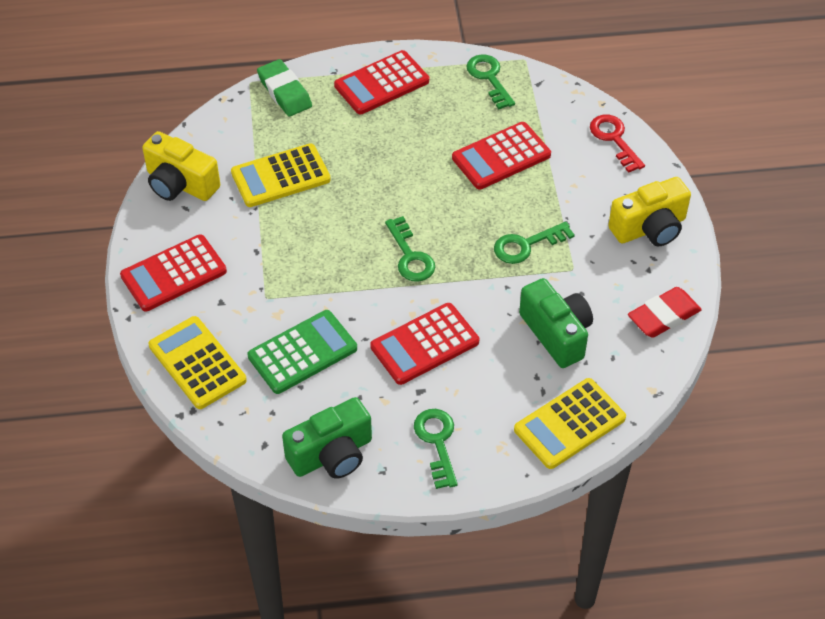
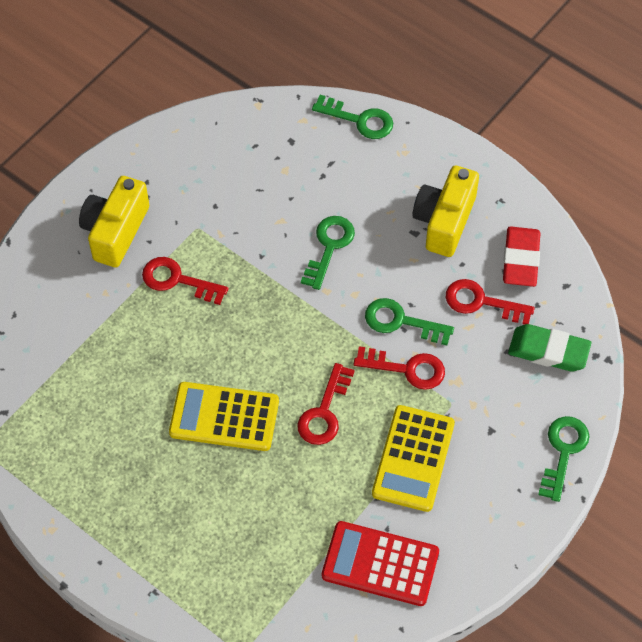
green calculator: [248,310,357,394] = 1 -> none = 0
green camera: [282,397,372,479] [519,278,593,368] = 2 -> none = 0
red calculator: [120,234,227,311] [334,50,429,114] [370,303,479,385] [452,122,551,190] = 4 -> [322,521,439,606] = 1
red key: [590,115,645,173] = 1 -> [142,257,228,305] [297,363,355,445] [354,346,445,390] [446,279,535,325] = 4
yellow calculator: [148,316,247,409] [231,143,331,207] [514,378,626,469] = 3 -> [169,382,279,451] [372,405,455,512] = 2

